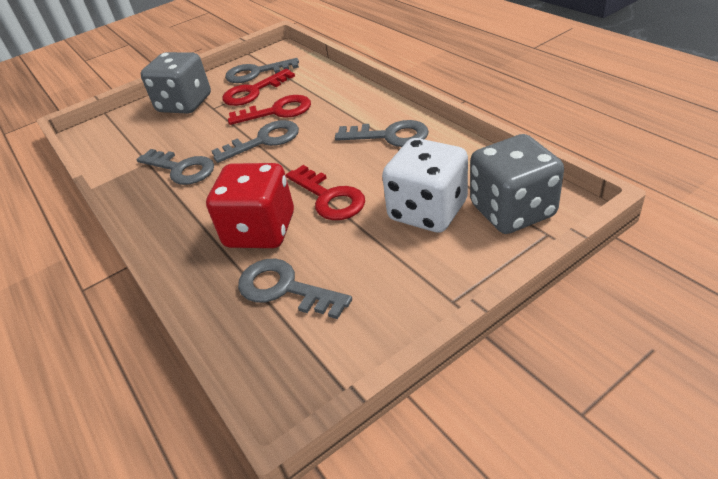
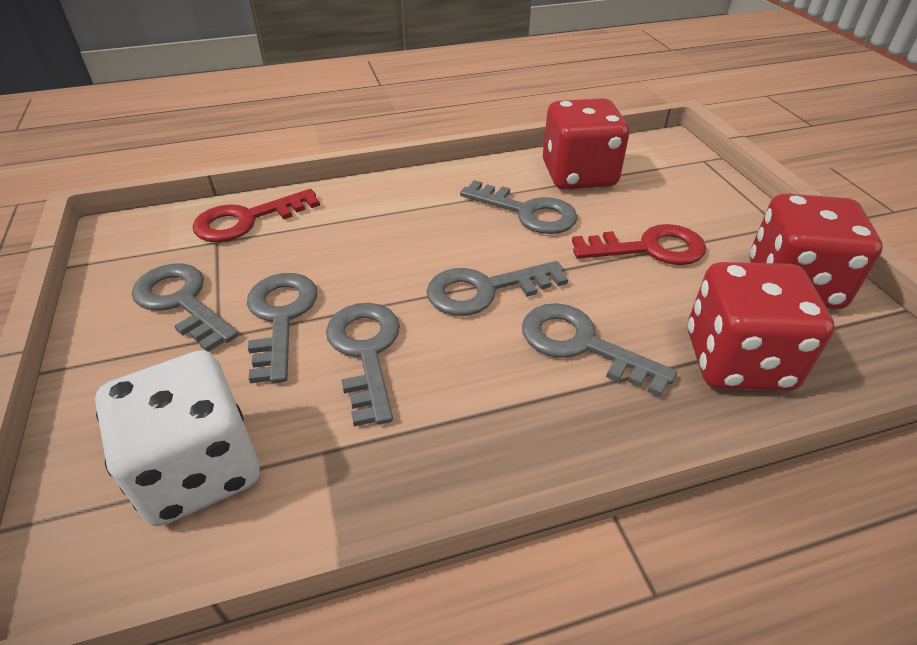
grey dice: [140,52,211,114] [470,134,564,234] = 2 -> none = 0
grey key: [137,149,214,185] [212,120,299,163] [225,58,299,83] [238,259,352,319] [335,120,429,147] = 5 -> [132,264,239,352] [247,273,317,383] [326,303,400,426] [427,261,568,316] [460,180,578,234] [522,303,677,397] = 6
red dice: [206,163,294,248] = 1 -> [543,98,629,190] [688,262,835,391] [750,193,883,309] = 3
red key: [222,69,295,106] [228,95,311,125] [286,165,365,220] = 3 -> [192,189,320,242] [572,224,706,265] = 2

